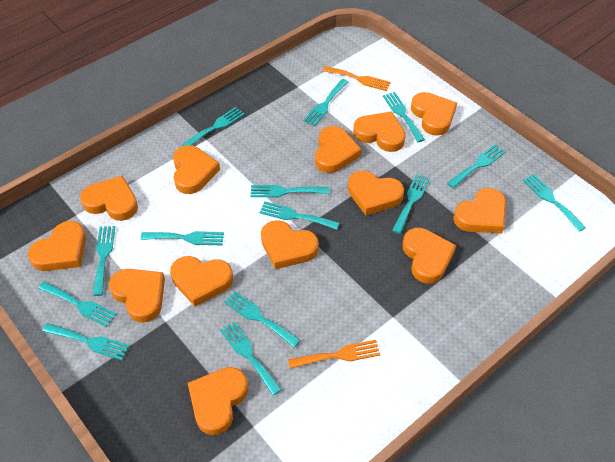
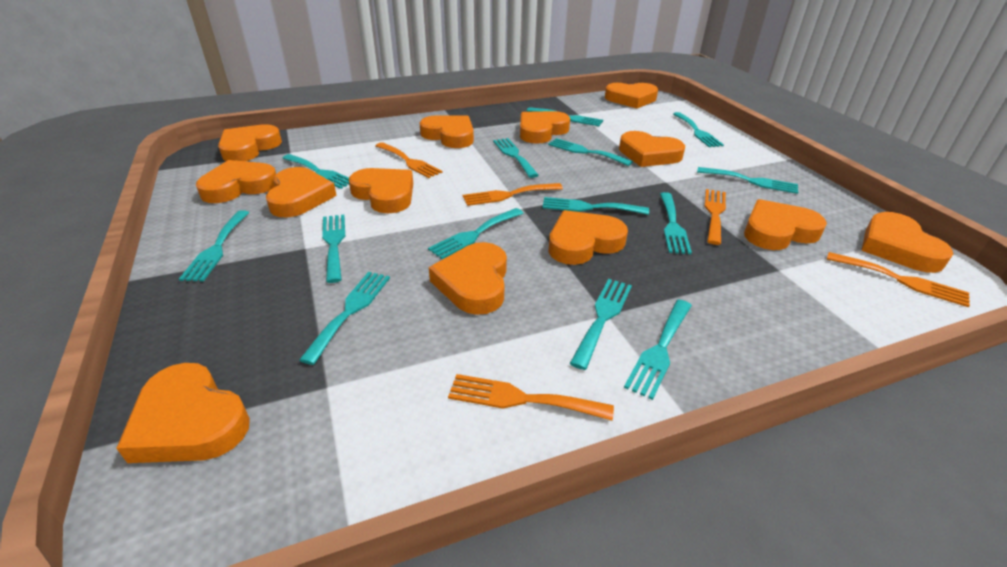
orange fork: [288,340,380,369] [322,66,391,91] = 2 -> [375,142,443,178] [448,374,614,421] [463,183,563,206] [705,189,726,245] [826,252,970,307] = 5

